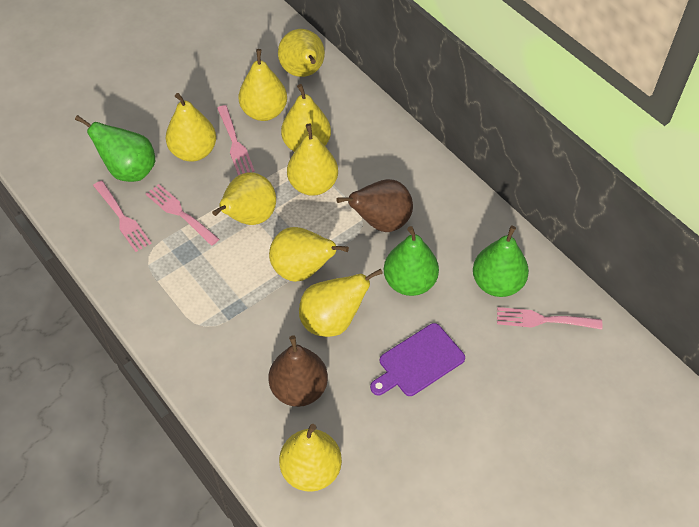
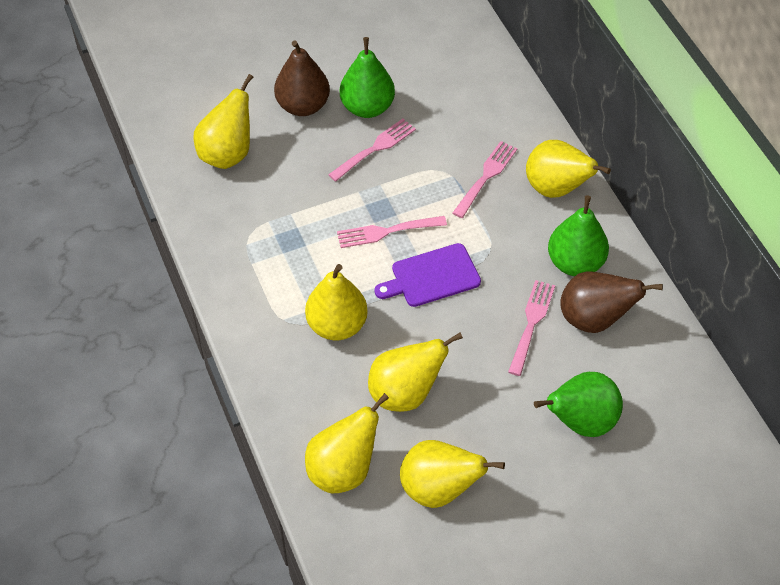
yellow pear: [166,93,216,162] [212,172,276,225] [239,49,287,121] [269,227,349,282] [278,29,325,77] [279,424,342,492] [281,84,331,152] [287,124,338,196] [299,268,383,337] = 9 -> [193,74,254,169] [305,264,368,340] [305,393,389,493] [368,332,463,412] [400,440,505,508] [526,140,611,198] = 6

